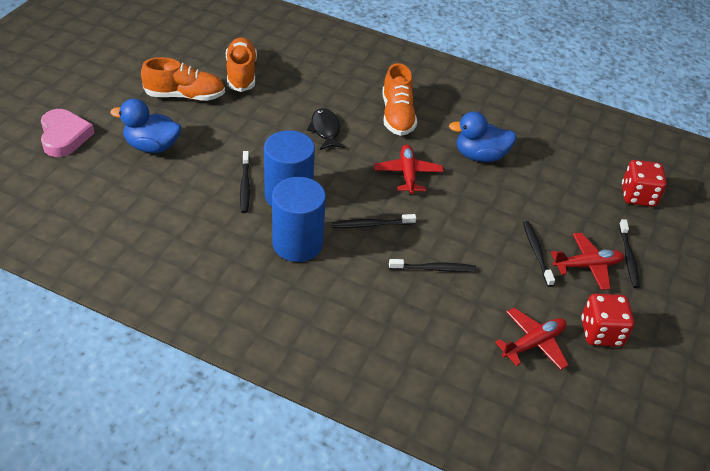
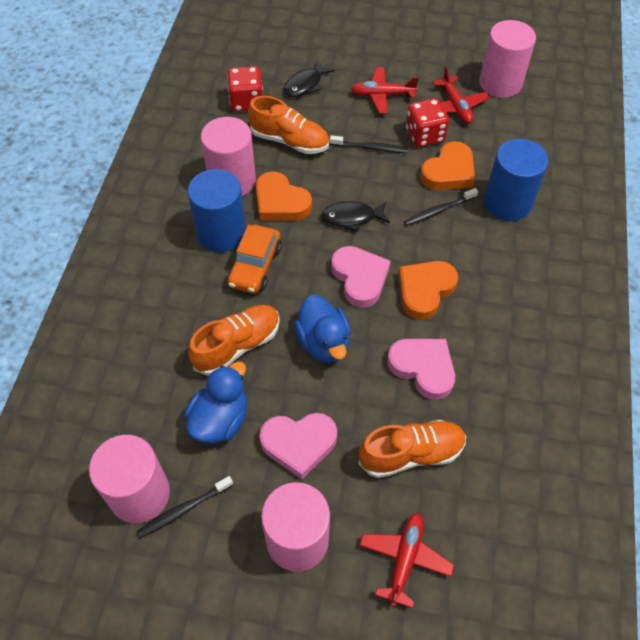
black fish: [307,108,345,150] = 1 -> [284,60,335,97] [321,201,390,232] = 2
black toothbrush: [240,151,250,213] [332,214,416,228] [389,259,477,272] [523,221,555,287] [619,219,640,288] = 5 -> [136,476,233,539] [330,135,408,153] [404,188,478,226] = 3
orange car: none = 0 -> [227,225,282,294] = 1
orange heart: none = 0 -> [256,171,312,221] [398,261,458,320] [420,141,475,190] = 3
pink cylinder: none = 0 -> [89,435,170,523] [201,117,256,196] [261,482,330,572] [479,20,536,98] = 4
pink heart: [41,109,94,157] = 1 -> [259,413,337,479] [331,246,390,308] [387,339,455,400] = 3

